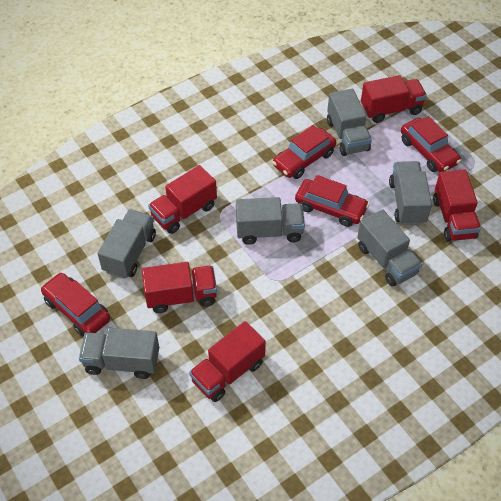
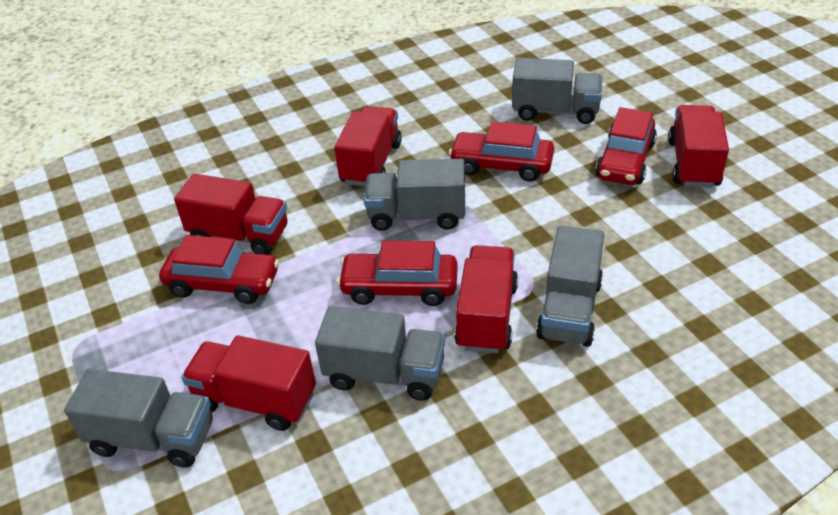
grey truck: [79,328,159,379] [97,209,156,279] [236,197,305,245] [327,89,372,156] [357,209,422,286] [389,161,432,225] = 6 -> [64,369,213,468] [315,306,445,401] [364,159,465,231] [512,58,603,124] [536,225,605,347] = 5

